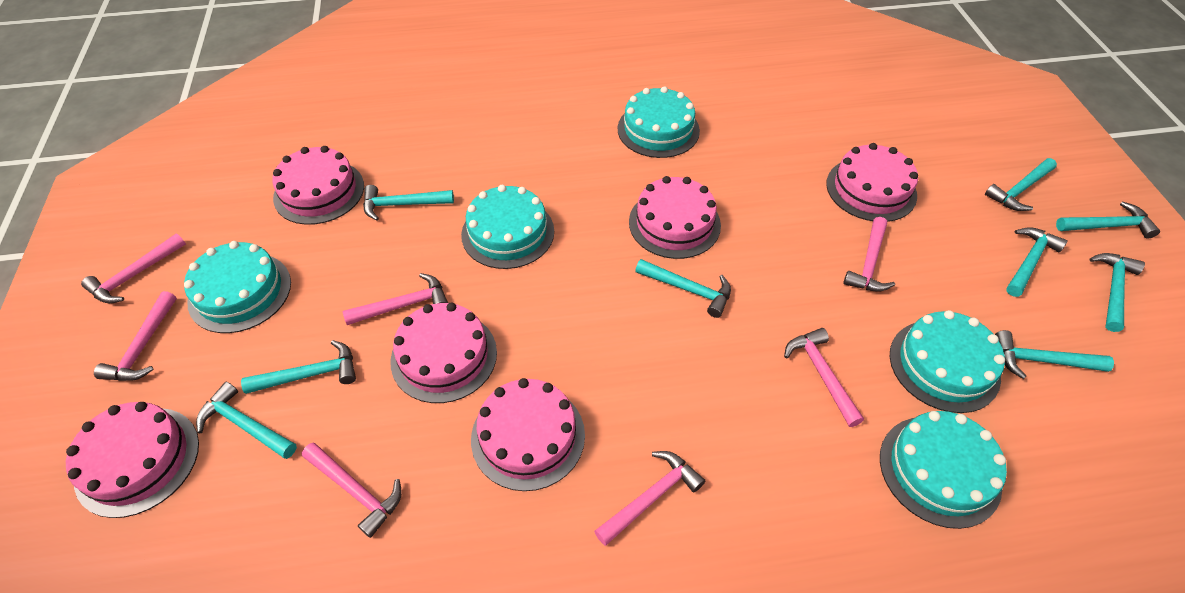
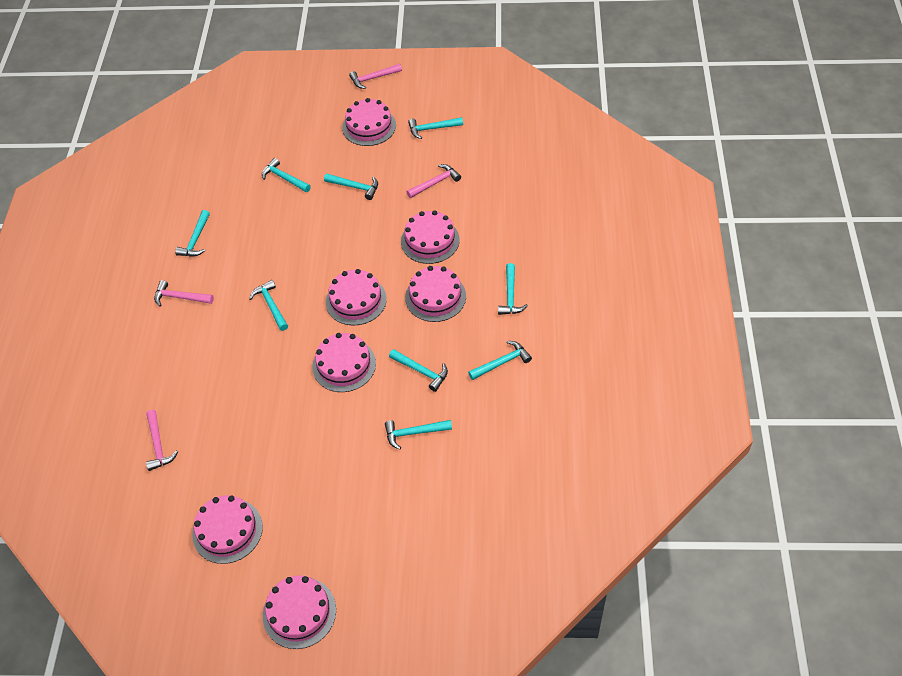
pink cake: [66,402,199,518] [272,146,364,225] [390,303,497,403] [471,378,585,491] [629,176,721,259] [826,143,918,222] = 6 -> [192,495,263,564] [263,575,336,649] [312,333,376,392] [326,269,387,325] [342,98,396,146] [401,210,460,264] [405,266,466,322] = 7
pink hammer: [81,233,186,303] [94,291,177,381] [302,443,402,538] [343,273,448,325] [594,451,705,546] [784,328,864,427] [843,217,895,292] = 7 -> [146,410,178,471] [154,280,214,307] [349,64,402,89] [406,164,461,198] = 4
turquoise cake: [184,241,291,333] [461,185,554,269] [618,86,700,158] [880,411,1007,529] [890,310,1005,413] = 5 -> none = 0

